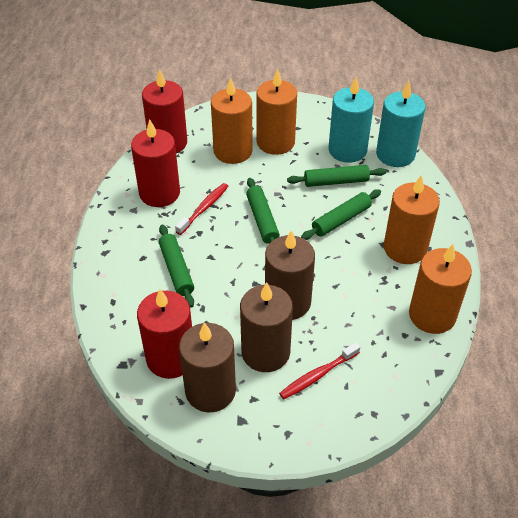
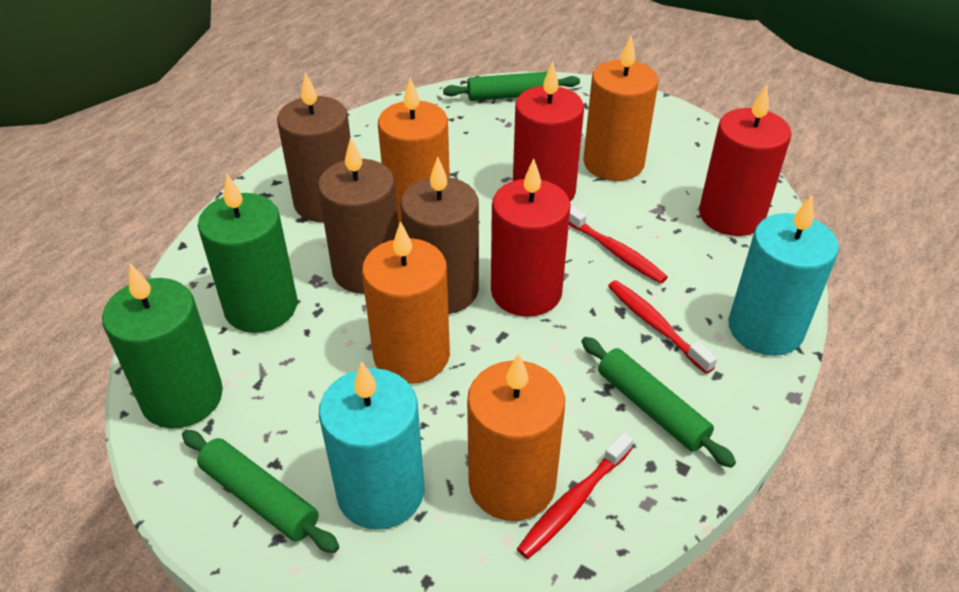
green candle: none = 0 -> [102,264,223,429] [198,174,297,333] = 2
green rolling pin: [159,224,194,308] [246,178,280,244] [287,165,387,187] [301,189,381,240] = 4 -> [182,430,339,553] [443,72,580,101] [582,337,736,468] = 3
red toothbrush: [175,183,229,235] [279,342,360,399] = 2 -> [517,432,634,559] [569,205,668,284] [608,280,717,374] = 3

